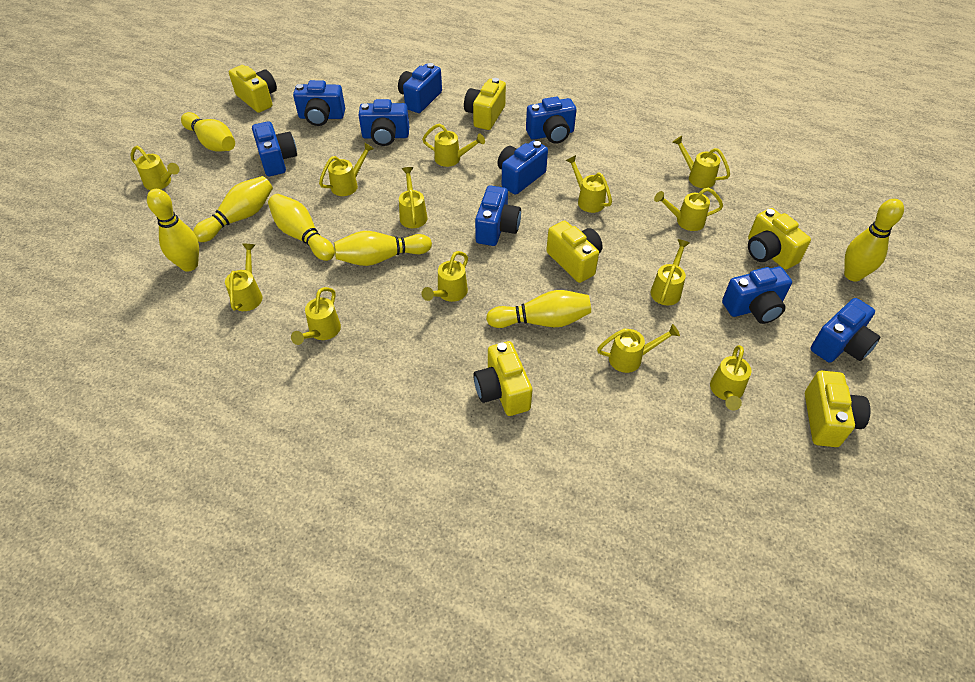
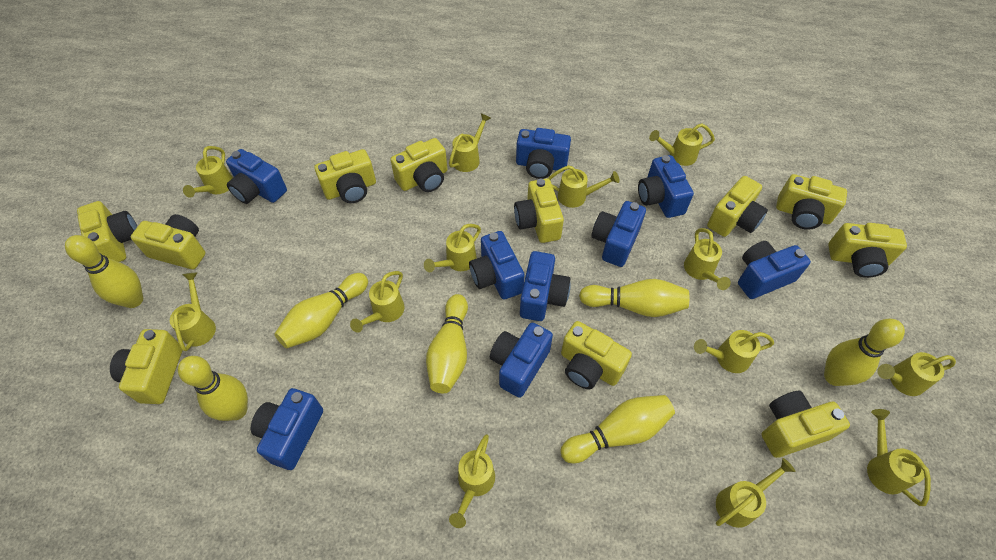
yellow camera: [229,65,277,113] [464,78,506,130] [473,341,532,416] [546,221,603,283] [748,208,811,270] [805,370,870,447] = 6 -> [77,201,138,262] [110,329,183,404] [131,214,206,269] [314,149,376,203] [390,138,447,192] [514,179,564,243] [561,321,632,390] [707,176,768,237] [761,391,850,458] [776,174,847,230] [828,223,907,278] = 11

